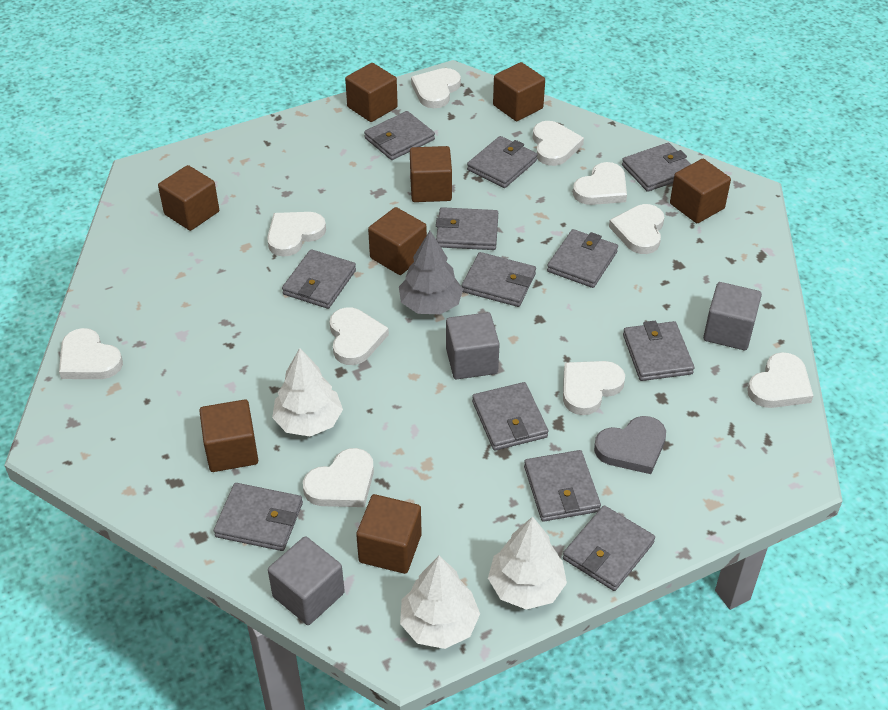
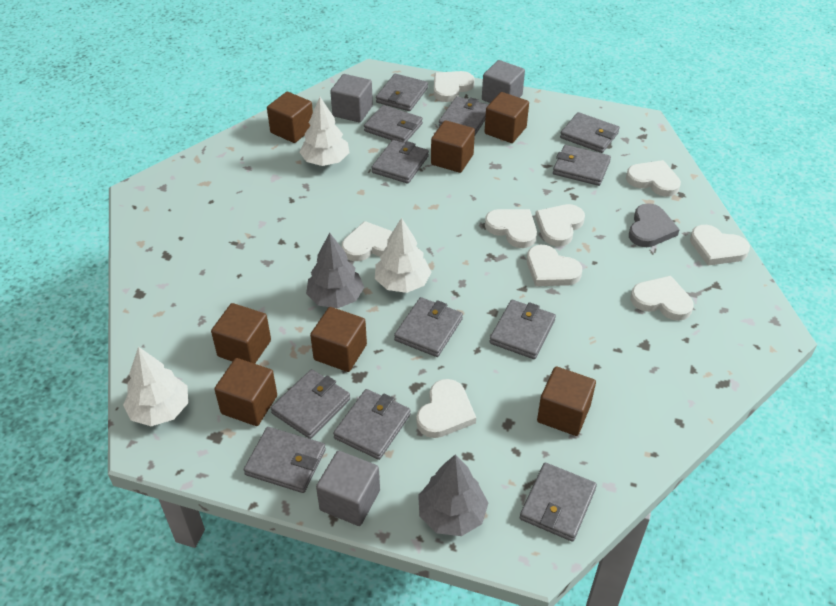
brown cube: [158,165,219,231] [199,399,258,472] [345,63,398,122] [356,494,422,574] [368,207,427,275] [410,146,452,202] [493,62,545,121] [670,159,731,223] = 8 -> [211,303,271,364] [214,358,277,426] [267,92,313,143] [310,307,367,372] [431,120,475,173] [485,92,529,143] [537,366,596,436] = 7
grey tree: [399,231,463,314] = 1 -> [306,233,364,308] [418,454,488,536] = 2
white heart: [59,328,123,379] [267,212,326,257] [303,448,374,507] [330,307,389,365] [411,68,461,108] [533,121,584,166] [563,361,625,415] [573,162,627,205] [609,204,664,254] [747,352,813,408] = 10 -> [342,221,393,261] [416,379,476,438] [434,71,475,102] [485,209,537,248] [527,245,582,286] [535,204,585,246] [626,160,681,197] [630,276,694,321] [690,225,750,265] = 9

